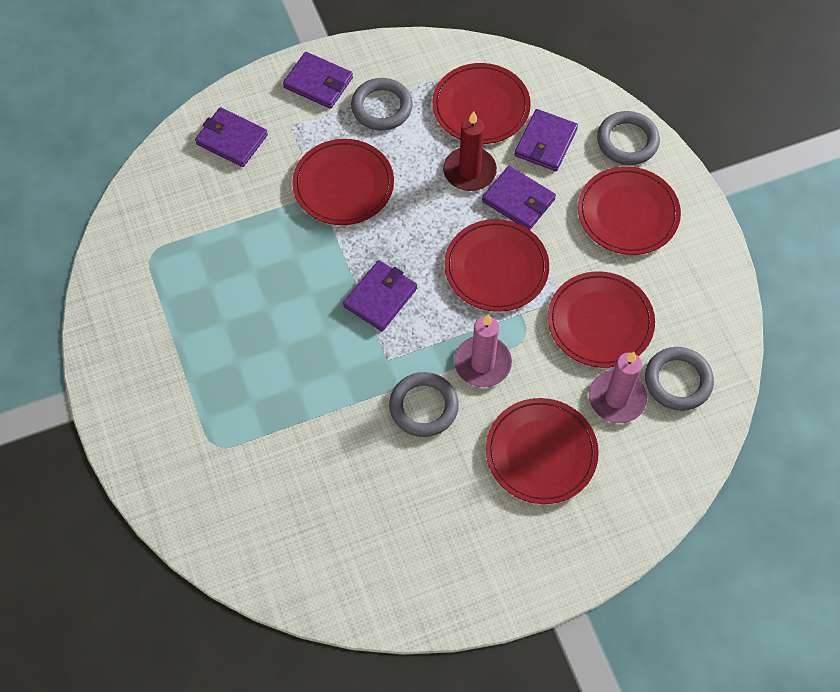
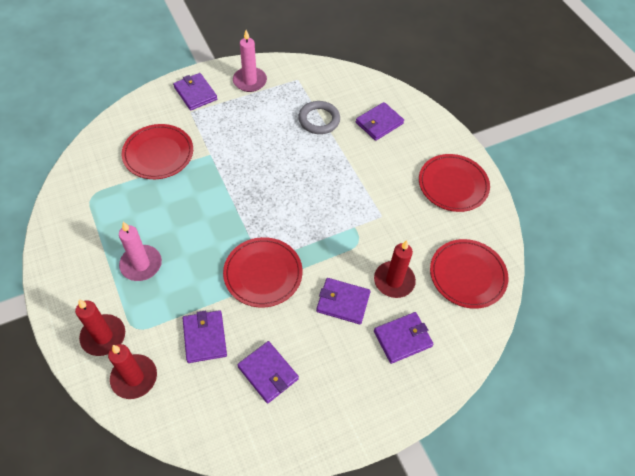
grey ring: [351,78,413,131] [389,372,459,437] [597,111,660,165] [645,347,714,411] = 4 -> [298,101,340,134] = 1
purple wallet: [195,107,268,167] [283,52,353,109] [343,260,417,331] [482,166,556,230] [514,109,578,171] = 5 -> [173,73,217,111] [183,310,227,363] [237,341,299,404] [316,278,371,324] [356,102,404,141] [374,312,433,364] = 6
red candle: [443,111,497,191] = 1 -> [75,299,125,356] [108,344,157,399] [374,240,416,298] = 3
red plate: [292,139,394,225] [432,63,531,144] [444,219,549,312] [486,398,599,504] [548,272,655,368] [578,166,681,255] = 6 -> [122,124,193,179] [223,237,302,307] [419,154,490,212] [430,239,508,309] = 4

